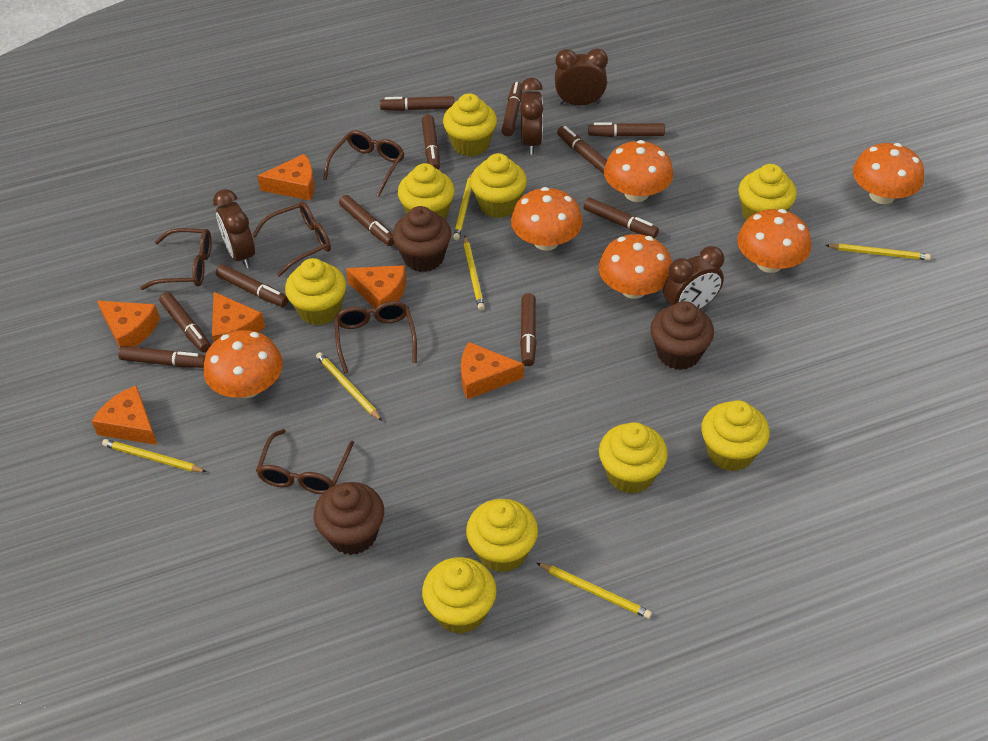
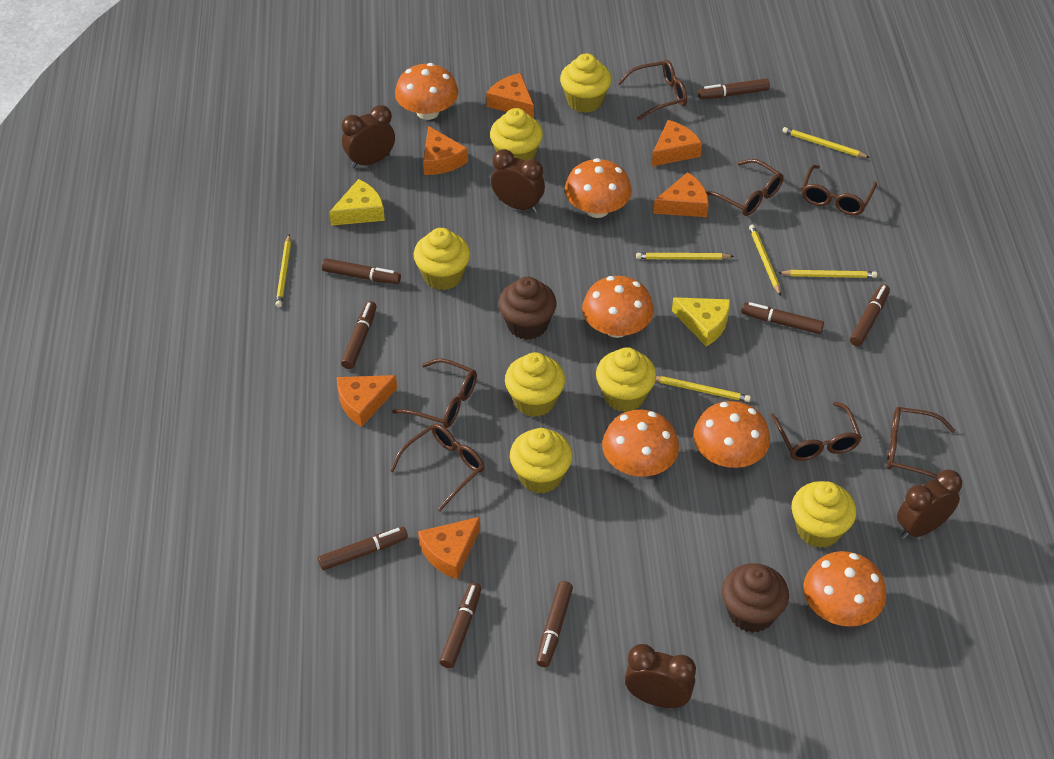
brown cupcake: [314,482,384,555] [392,206,451,272] [650,301,714,370] = 3 -> [498,277,557,340] [722,563,789,633] = 2
brown glasses: [140,228,212,290] [252,202,331,277] [256,429,354,494] [323,130,404,196] [334,301,417,374] = 5 -> [390,423,484,512] [392,358,477,428] [618,60,687,121] [706,159,784,216] [770,402,862,461] [802,165,877,215] [887,407,955,479] = 7
brown marker: [118,346,205,368] [159,292,211,352] [216,264,289,307] [339,195,394,246] [380,96,454,111] [422,114,440,170] [501,82,522,136] [520,293,537,366] [557,126,607,174] [584,198,659,238] [588,122,665,137] = 11 -> [318,527,408,570] [322,258,401,284] [341,301,377,369] [439,582,482,668] [536,581,573,667] [698,78,770,99] [741,302,824,334] [850,284,890,346] = 8
yellow cheese: none = 0 -> [329,179,385,226] [672,297,730,346] = 2
yellow cupcake: [285,258,346,325] [398,163,455,219] [422,557,496,634] [443,93,497,157] [466,499,538,573] [470,153,527,218] [599,422,668,493] [701,400,770,471] [738,164,797,221] = 9 -> [414,228,470,290] [490,108,543,161] [505,352,565,417] [510,428,572,494] [560,53,611,113] [596,347,656,412] [792,481,856,548] = 7

